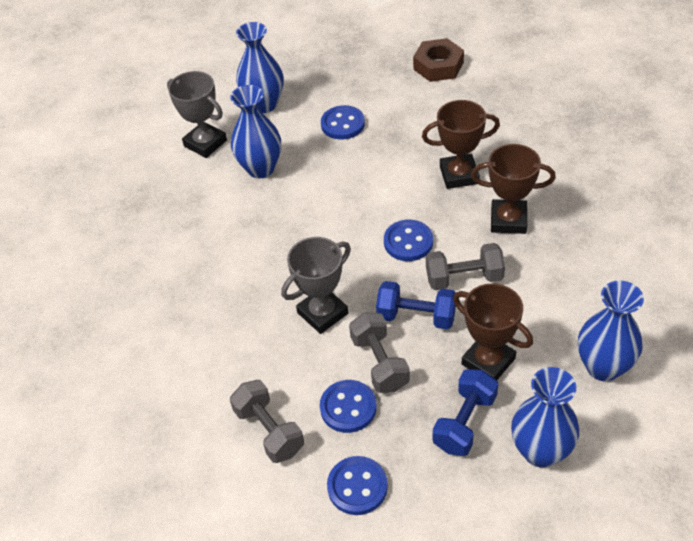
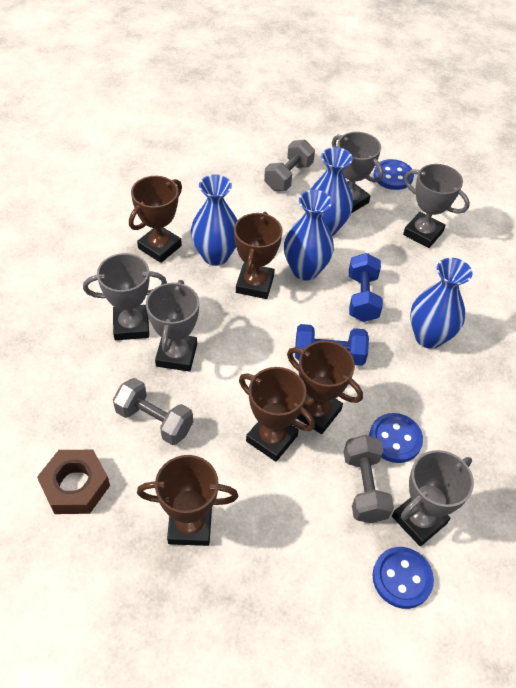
blue button: [320,380,377,433] [321,105,365,140] [327,456,388,515] [384,220,433,261] = 4 -> [369,413,423,463] [373,159,414,190] [373,547,434,609] = 3
brown trophy: [422,100,500,189] [453,283,533,380] [471,144,556,234] = 3 -> [129,176,182,263] [137,455,238,546] [234,212,283,299] [239,367,315,462] [287,341,363,434] = 5
grey trophy: [167,71,227,158] [281,237,351,334] = 2 -> [83,253,167,340] [146,280,199,372] [332,132,383,213] [392,450,474,546] [403,164,470,248] = 5

